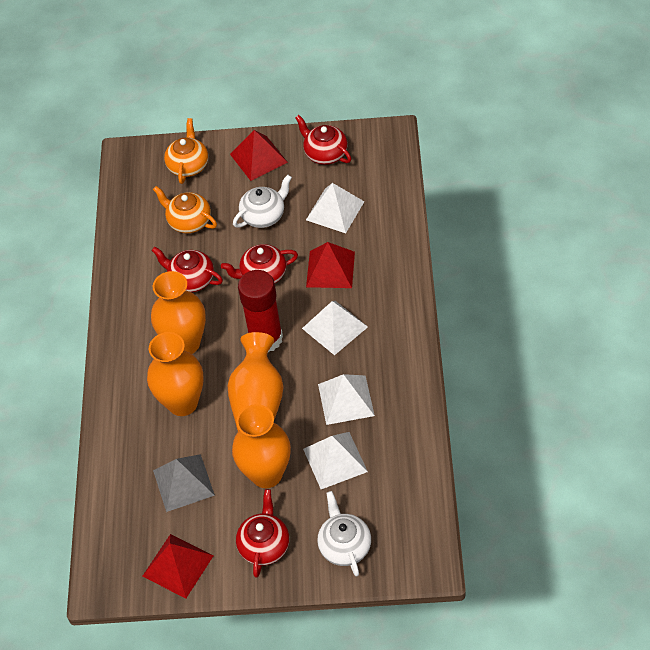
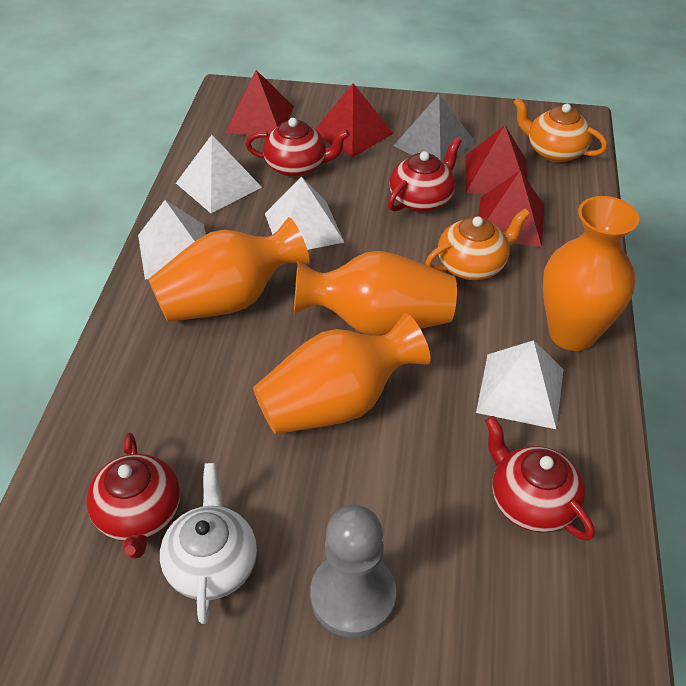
grey pawn: none = 0 -> [310,505,396,638] = 1
red glue stick: [238,270,283,352] = 1 -> none = 0
red pyramid: [143,534,214,599] [230,130,288,181] [306,242,355,288] = 3 -> [225,70,294,135] [315,83,393,158] [466,125,528,194] [478,171,544,247] = 4
white teapot: [233,175,292,228] [317,491,371,577] = 2 -> [160,463,257,624] = 1

